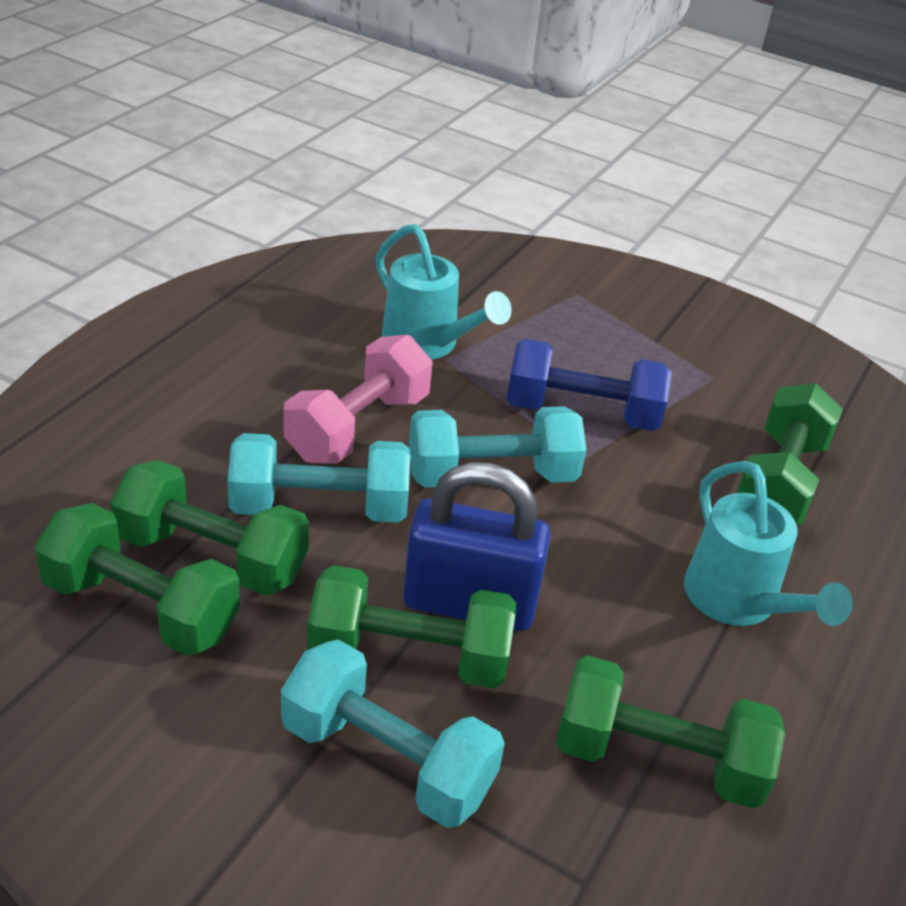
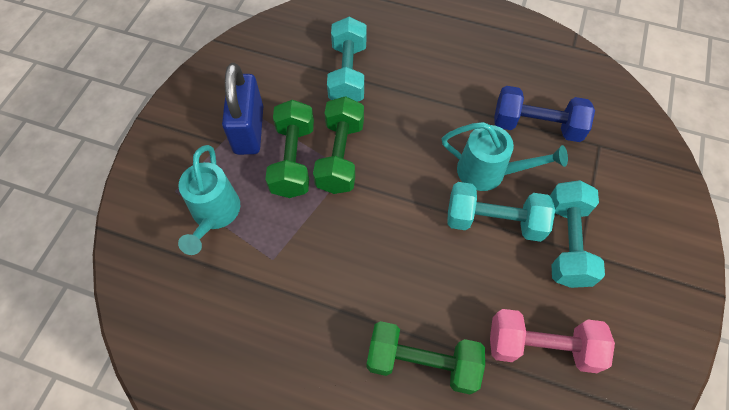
green dumbbell: [34,503,240,656] [110,460,309,596] [307,565,516,688] [556,655,785,809] [736,383,843,524] = 5 -> [265,100,314,198] [313,96,364,194] [367,321,485,395] = 3

